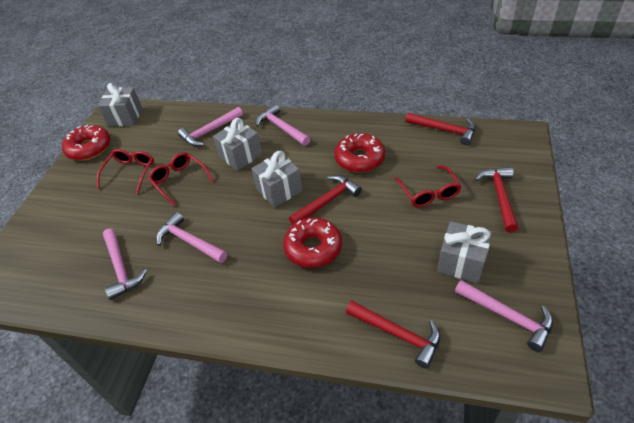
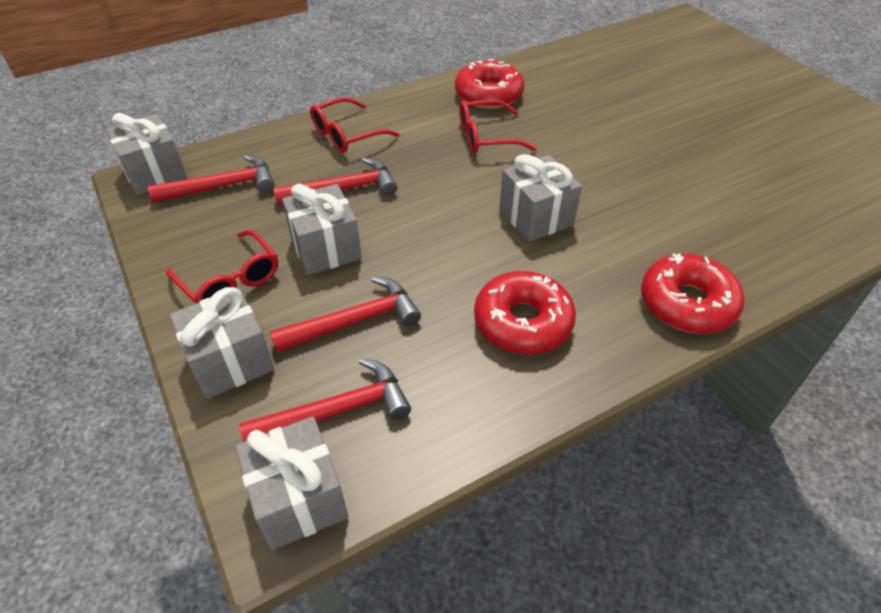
grey gift: [98,83,142,127] [213,118,262,171] [251,151,303,207] [437,221,492,283] = 4 -> [106,113,187,195] [170,287,274,399] [235,416,348,550] [282,184,362,275] [499,154,582,242] = 5
pink hammer: [103,229,147,300] [156,212,227,263] [178,107,243,146] [256,104,310,146] [455,280,553,352] = 5 -> none = 0

